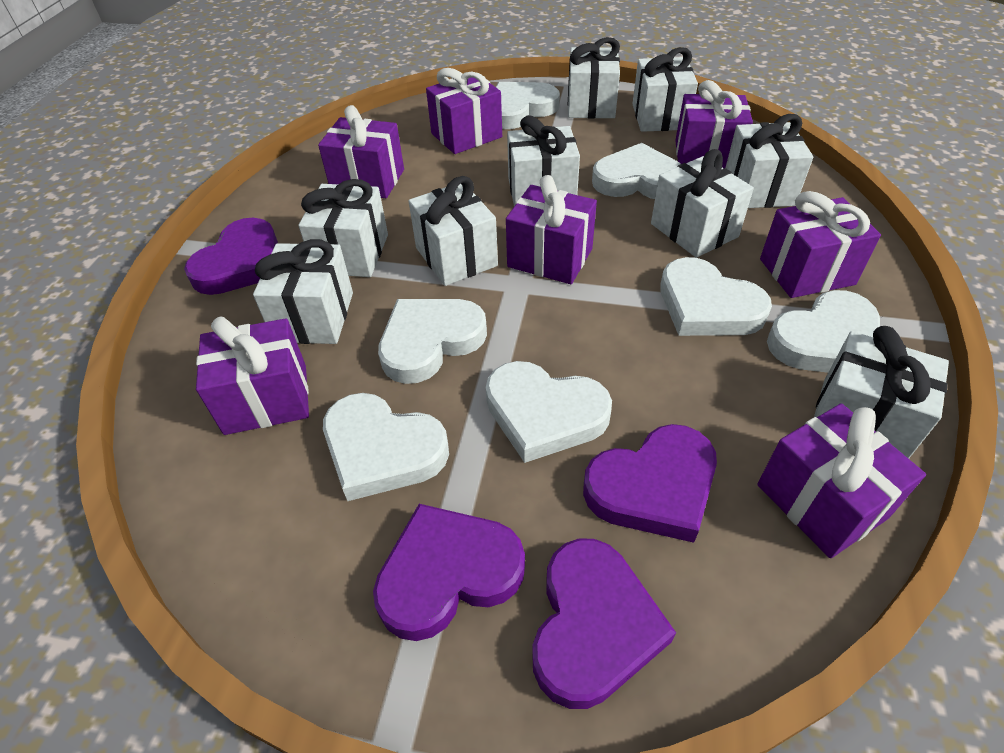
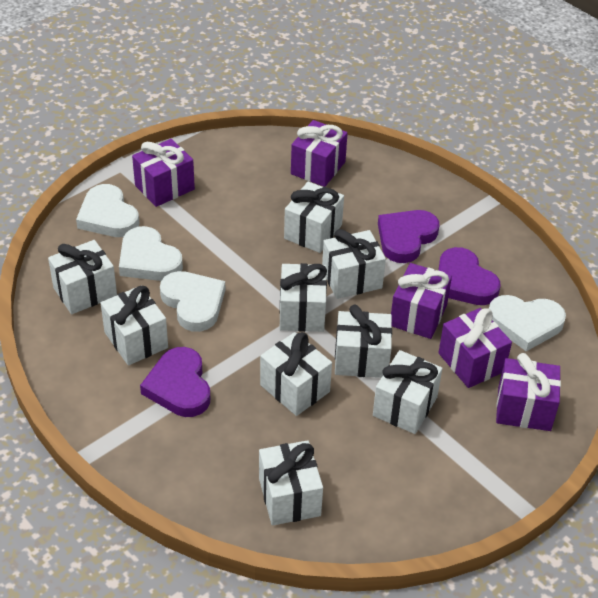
purple gift: [196,316,309,435] [318,105,404,198] [426,68,502,154] [506,175,597,284] [675,80,753,168] [757,403,926,558] [760,191,881,298] = 7 -> [132,139,195,207] [291,120,348,187] [391,263,452,339] [438,308,512,388] [496,353,561,431] = 5
purple heart: [184,218,278,295] [373,504,525,641] [532,538,676,709] [583,424,717,543] = 4 -> [140,347,210,417] [378,210,439,263] [438,247,501,305] = 3
white heart: [323,393,449,501] [378,299,487,384] [486,361,612,463] [496,82,560,129] [592,143,681,199] [660,257,772,336] [767,290,880,373] = 7 -> [76,184,140,237] [119,226,183,281] [160,271,225,332] [489,295,566,351] = 4

